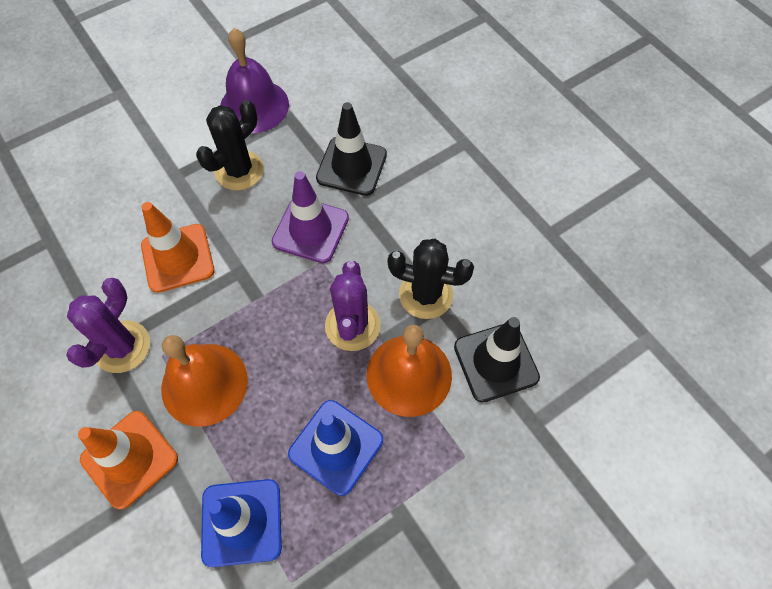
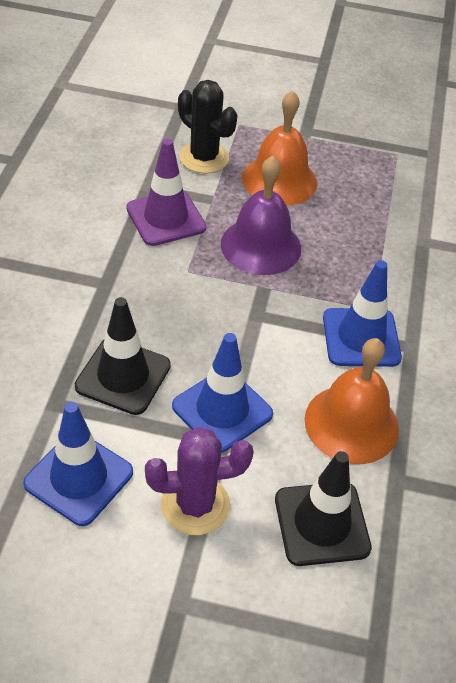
black cactus: [196,100,264,190] [388,239,474,319] = 2 -> [178,80,238,174] = 1
blue traffic cone: [201,479,282,567] [288,400,383,496] = 2 -> [23,402,133,526] [172,333,273,453] [323,260,402,367] = 3
orange traffic cone: [78,411,178,510] [141,202,215,293] = 2 -> none = 0
purple cactus: [66,278,150,373] [325,261,381,351] = 2 -> [145,427,254,535] = 1

